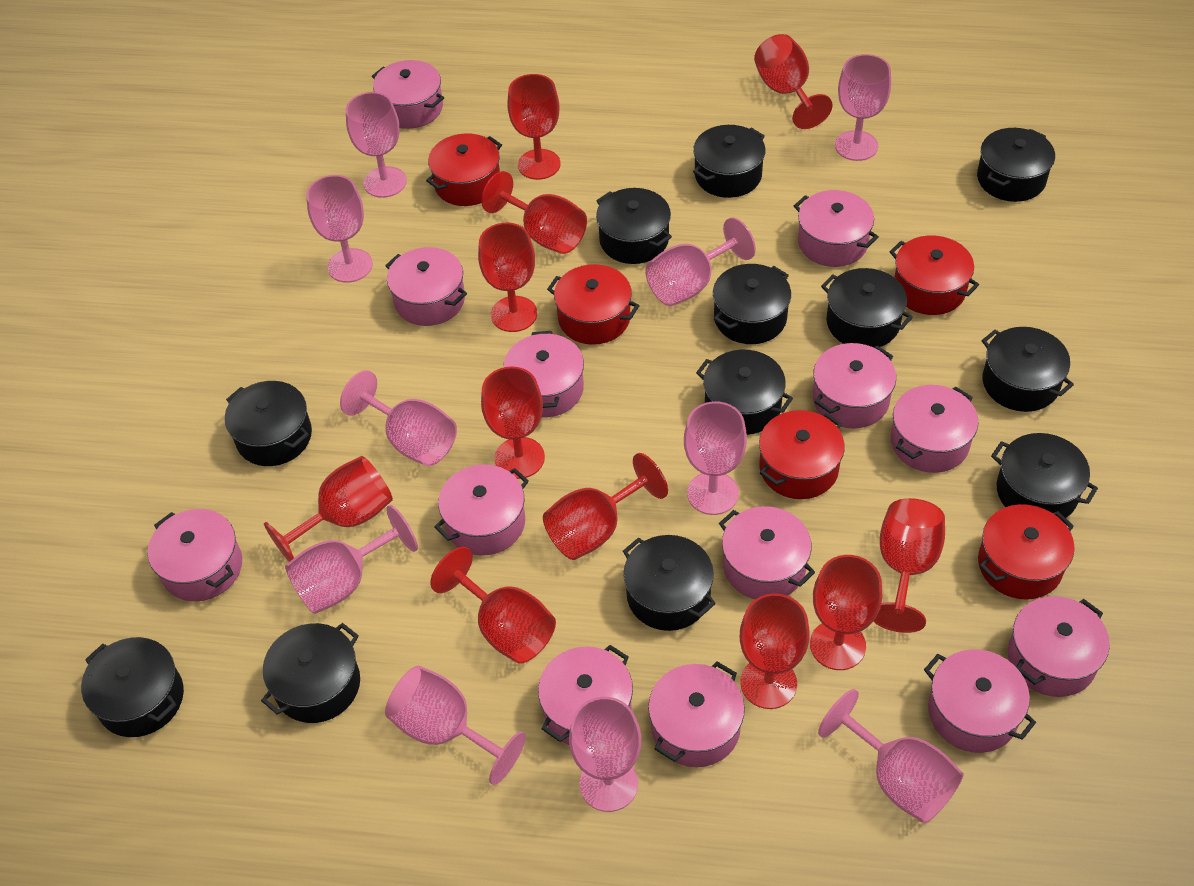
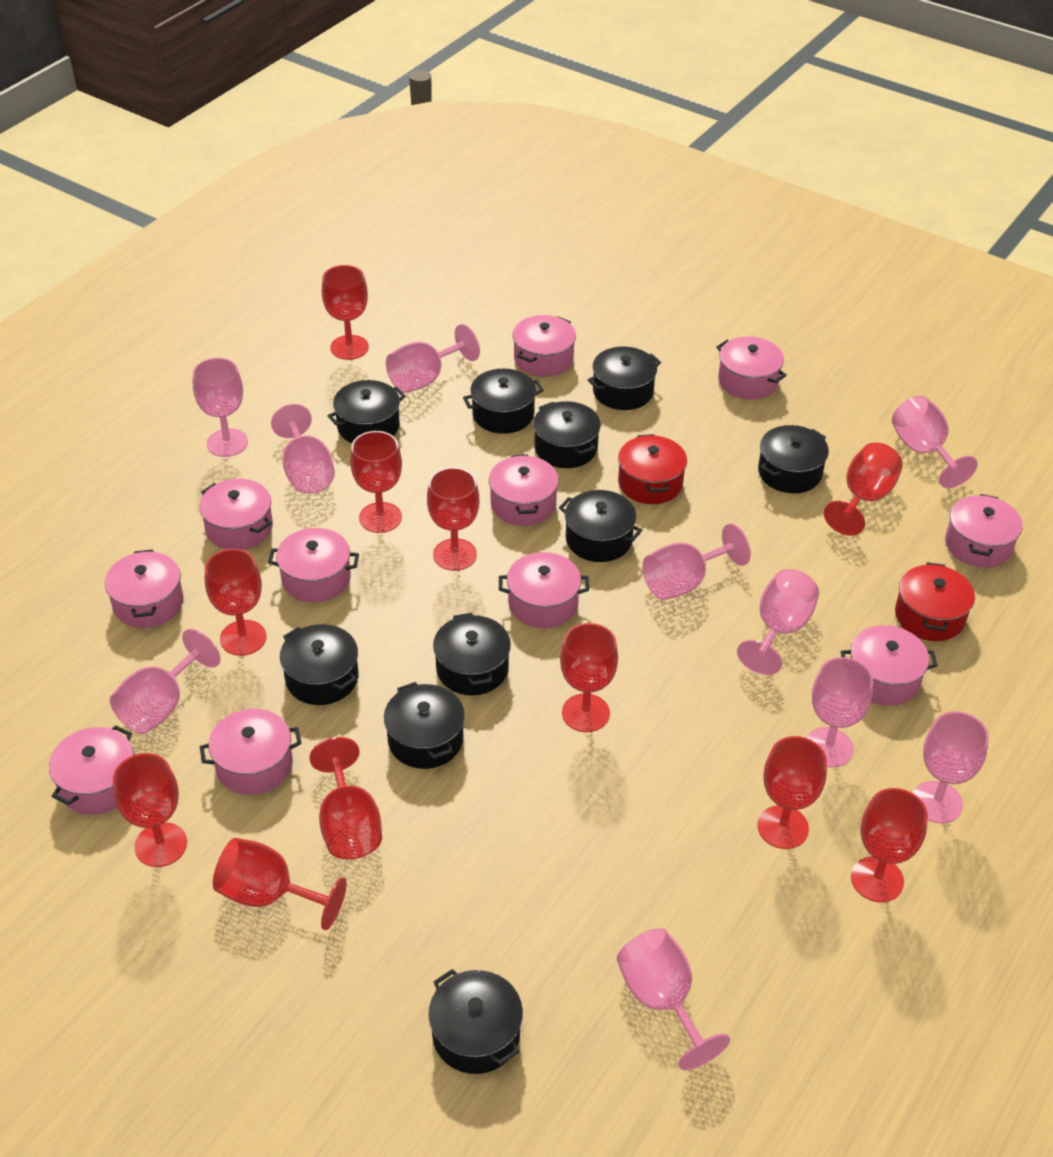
black pot: [81,637,184,737] [225,381,312,466] [261,623,360,723] [596,188,672,264] [623,535,716,631] [693,125,766,198] [696,350,793,435] [713,264,791,344] [821,268,913,347] [977,128,1055,202] [982,327,1074,412] [991,433,1098,518] = 12 -> [280,624,358,705] [328,380,406,443] [384,682,465,769] [428,969,523,1074] [433,613,511,695] [463,369,544,434] [533,401,601,468] [559,490,642,562] [588,346,661,410] [758,425,829,493] = 10
pink pot: [148,509,242,602] [372,60,444,129] [385,247,467,326] [434,464,529,556] [503,331,584,417] [538,645,633,745] [648,661,745,767] [719,506,815,599] [794,190,879,267] [813,343,896,428] [890,385,978,473] [924,649,1036,753] [1008,596,1110,697] = 13 -> [49,725,134,815] [105,549,184,628] [199,479,273,550] [200,709,301,795] [268,528,359,603] [489,454,559,526] [499,552,589,628] [513,315,576,377] [716,337,787,400] [841,625,937,706] [945,494,1023,568] = 11
red pot: [426,133,502,206] [547,264,639,345] [759,410,845,499] [890,235,979,315] [978,504,1074,600] = 5 -> [618,434,687,504] [895,562,975,641] = 2

